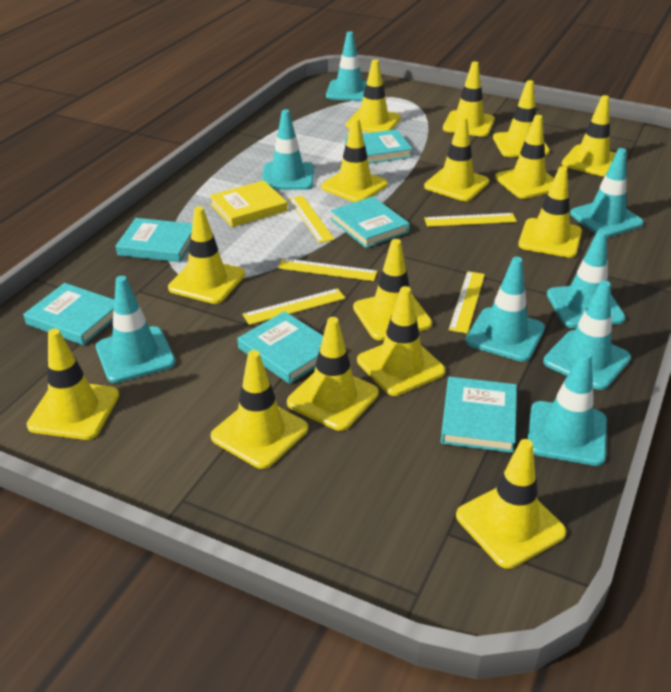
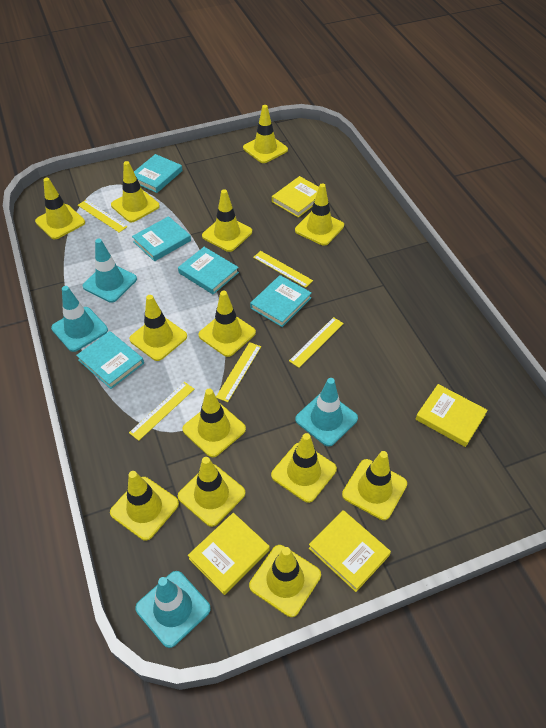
turquoise book: [23,283,115,345] [116,218,192,262] [237,311,323,384] [331,197,410,248] [345,129,413,164] [440,377,517,453] = 6 -> [76,331,144,389] [132,216,191,261] [134,154,183,193] [178,247,239,294] [250,275,312,327] = 5
turquoise traffic cone: [96,276,176,383] [261,109,314,190] [326,31,367,101] [465,257,545,362] [528,351,607,466] [543,280,631,390] [547,230,625,328] [570,148,644,237] = 8 -> [51,286,108,352] [83,239,137,303] [135,571,211,648] [295,378,358,446] = 4
yellow book: [209,180,287,227] = 1 -> [188,513,270,595] [272,176,319,218] [309,510,391,592] [416,384,488,447] = 4
yellow traffic cone: [27,329,119,440] [168,206,245,304] [211,350,308,469] [287,317,379,431] [321,118,388,202] [346,59,401,133] [353,239,432,341] [357,286,445,396] [424,116,489,201] [443,61,495,137] [456,439,566,569] [493,80,550,157] [495,115,554,199] [518,166,582,258] [562,95,616,177] = 15 -> [35,177,85,239] [110,471,179,541] [111,161,160,222] [129,295,187,361] [178,457,245,527] [182,389,246,457] [198,290,256,357] [202,189,252,252] [243,105,288,163] [249,545,321,617] [271,433,337,503] [295,183,344,246] [342,451,407,520] = 13

